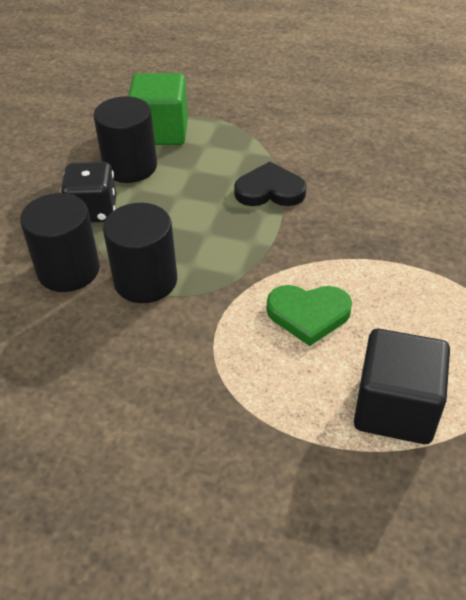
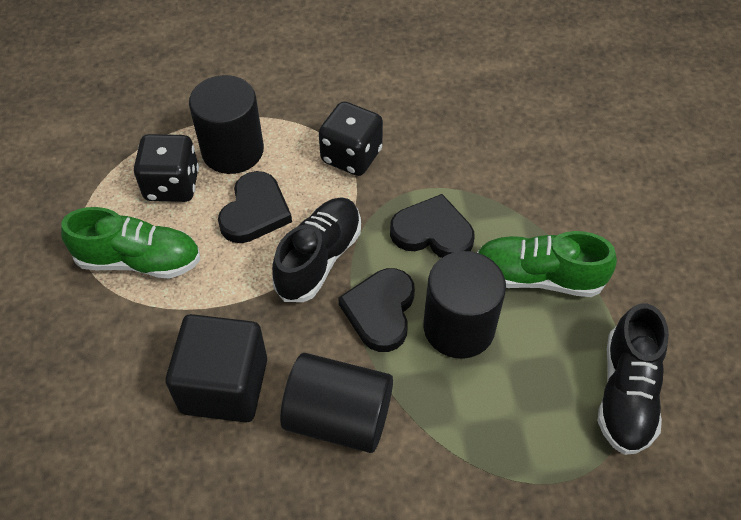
black dice: [60,162,117,222] = 1 -> [134,134,199,202] [319,101,383,176] = 2
black heart: [234,161,306,206] = 1 -> [218,171,292,243] [338,268,415,352] [390,194,474,258] = 3
black shoe: none = 0 -> [272,197,361,302] [598,303,669,455] = 2
green cube: [128,73,188,145] = 1 -> none = 0
green heart: [267,285,352,346] = 1 -> none = 0
green shoe: none = 0 -> [61,207,201,279] [477,231,617,297] = 2

